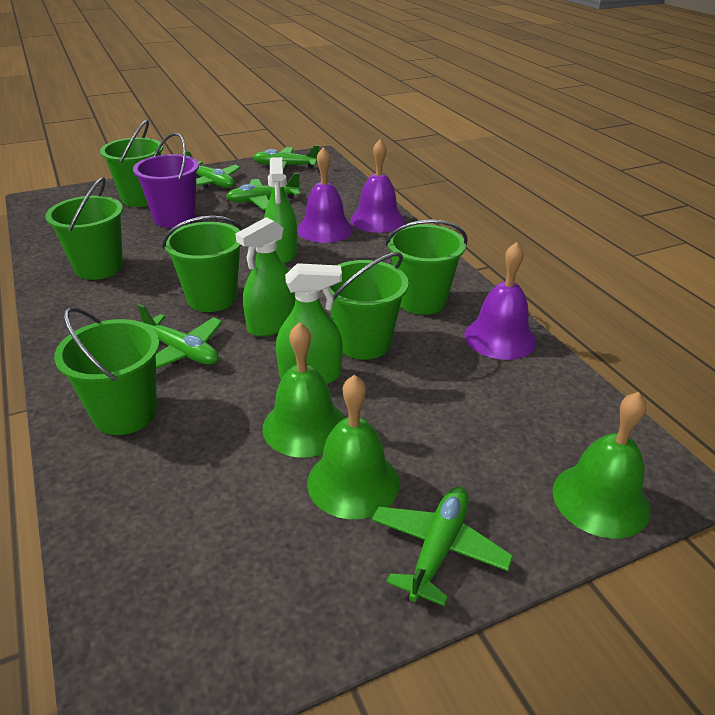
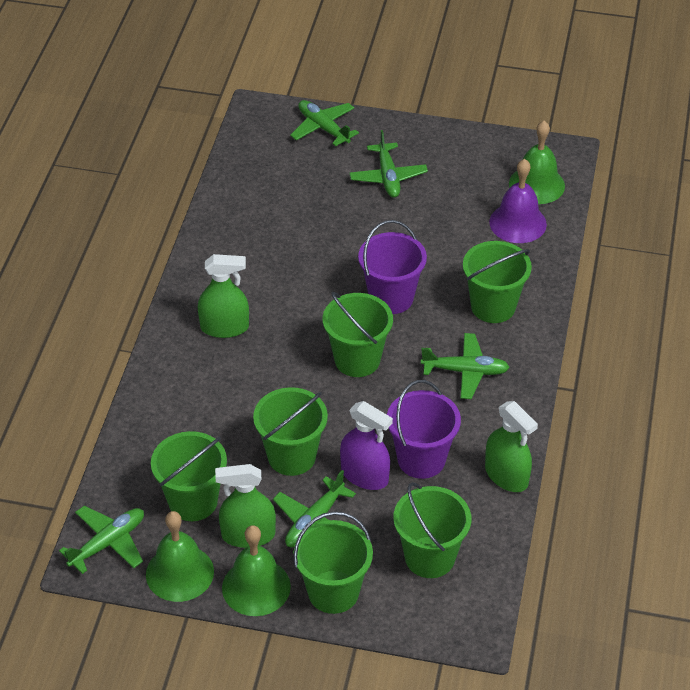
purple bell: [297,147,353,243] [350,139,405,233] [464,242,536,360] = 3 -> [489,159,547,243] = 1
purple bucket: [133,133,199,228] = 1 -> [358,220,427,314] [387,380,461,479] = 2
purple spray bottle: none = 0 -> [340,401,393,490] = 1

